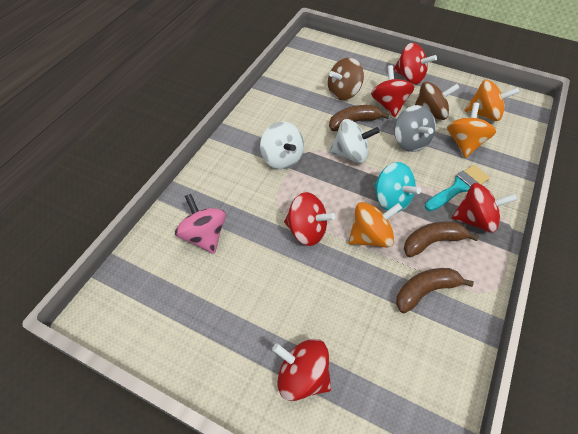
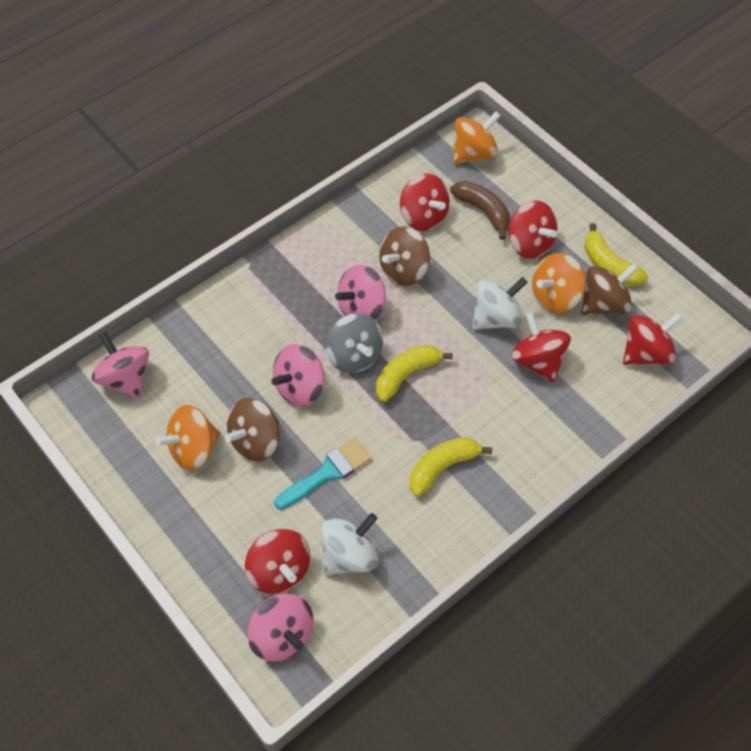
brown banana: [329,105,389,131] [396,268,474,313] [404,222,479,257] = 3 -> [450,181,510,240] = 1
brown spinning top: [328,58,364,100] [415,82,460,120] = 2 -> [224,398,279,462] [379,227,430,286] [581,263,638,315] = 3
pink spinning top: [175,194,226,254] = 1 -> [92,332,149,399] [247,594,313,661] [272,344,324,407] [335,265,386,320] = 4
turquoise spinning top: [374,162,421,212] = 1 -> none = 0
yellow banana: none = 0 -> [376,345,453,402] [410,437,492,497] [585,223,648,286] = 3

